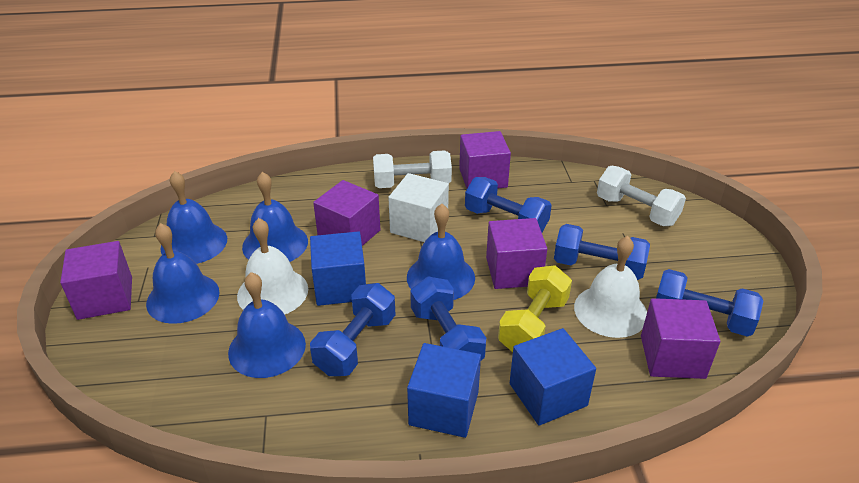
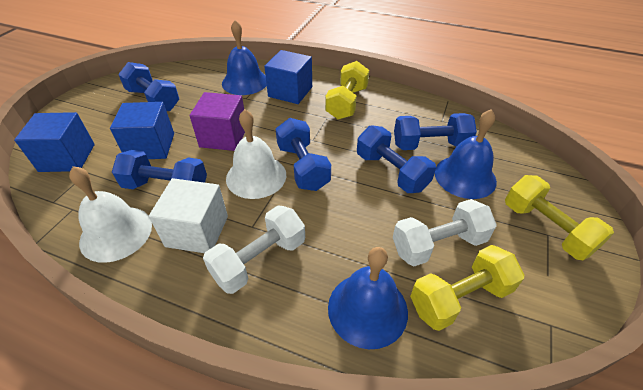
blue bell: [146,223,219,324] [160,171,227,264] [228,272,306,378] [242,172,308,262] [407,204,475,300] = 5 -> [222,20,267,95] [328,247,408,349] [435,109,497,199] = 3
purple cube: [60,241,132,320] [313,180,380,246] [459,131,511,188] [486,218,547,289] [641,298,720,379] = 5 -> [189,92,245,151] = 1
yellow dumbbell: [498,265,572,352] = 1 -> [325,61,369,120] [410,245,524,331] [505,175,614,260] = 3

